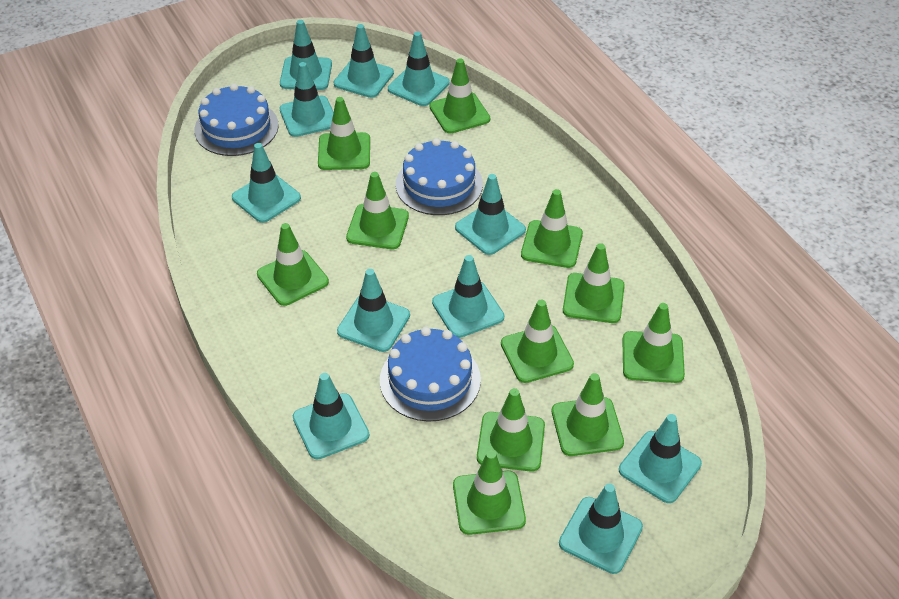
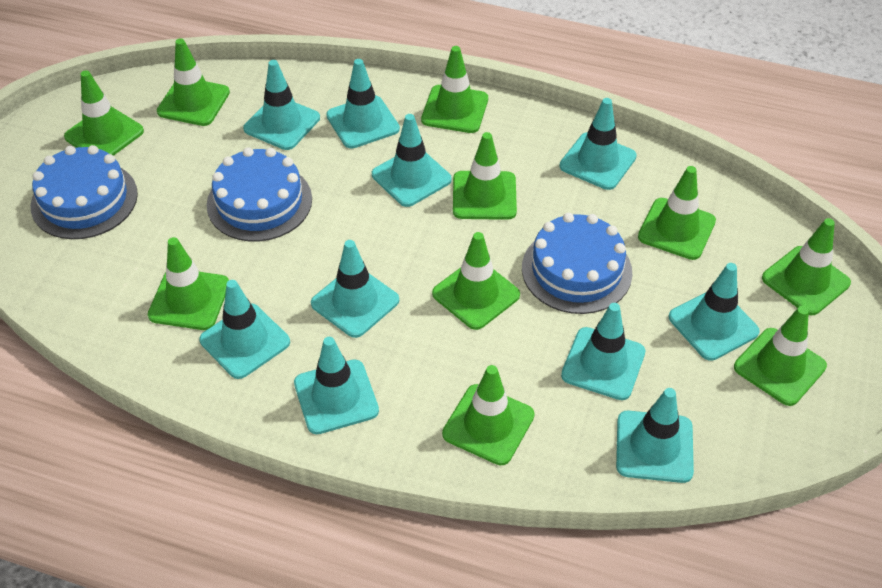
green traffic cone: [257,223,329,306] [318,97,370,170] [346,172,409,249] [429,59,490,134] [453,450,526,535] [477,388,545,472] [501,300,574,383] [521,189,583,268] [552,373,624,456] [563,243,625,323] [622,303,685,383] = 11 -> [64,70,144,156] [148,237,229,330] [157,38,230,126] [421,46,488,133] [432,232,520,330] [442,365,534,465] [453,132,517,220] [638,166,716,260] [734,306,827,406] [762,218,851,316] = 10
turquoise traffic cone: [232,143,301,223] [280,20,332,90] [280,62,334,137] [293,373,369,459] [334,24,394,98] [337,269,410,352] [388,32,450,106] [432,255,504,338] [455,174,526,255] [559,483,643,574] [619,414,702,503] = 11 -> [199,280,290,379] [243,60,320,150] [294,337,379,434] [311,240,399,338] [326,59,400,149] [372,114,452,207] [559,98,637,190] [561,303,645,400] [616,388,694,483] [669,263,760,361] = 10

